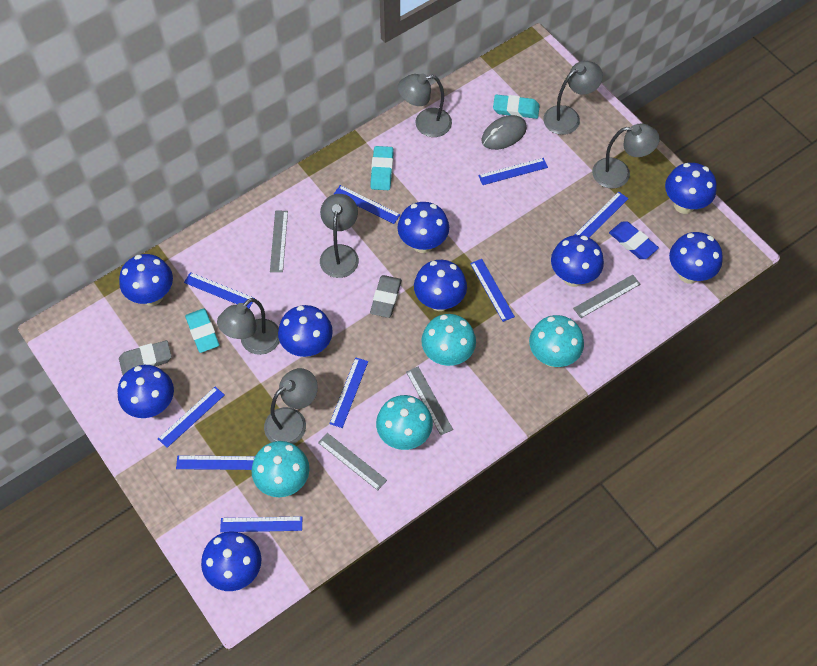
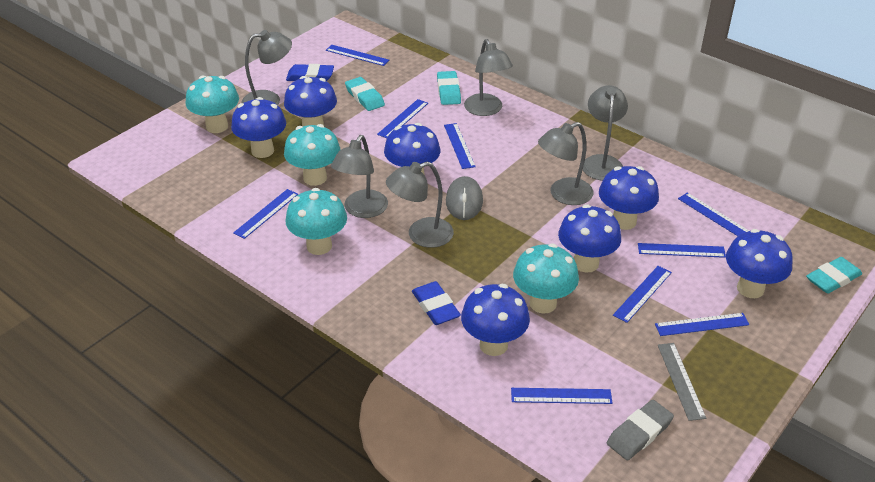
blue eraser: [609,221,659,259] = 1 -> [286,64,334,81] [412,281,461,325] = 2
blue mushroom: [117,365,174,418] [119,254,173,306] [201,532,261,591] [278,305,333,357] [397,202,449,253] [414,260,467,311] [551,235,604,287] [665,163,717,214] [669,232,723,284] = 9 -> [231,97,286,158] [284,76,337,126] [384,123,440,175] [461,284,530,356] [558,204,621,273] [599,166,659,230] [726,229,793,298] = 7
grey eraser: [119,340,172,375] [370,275,402,318] = 2 -> [607,400,674,460] = 1
grey ruler: [270,211,288,272] [318,433,387,490] [406,367,453,435] [573,275,640,318] = 4 -> [658,343,706,421] = 1

